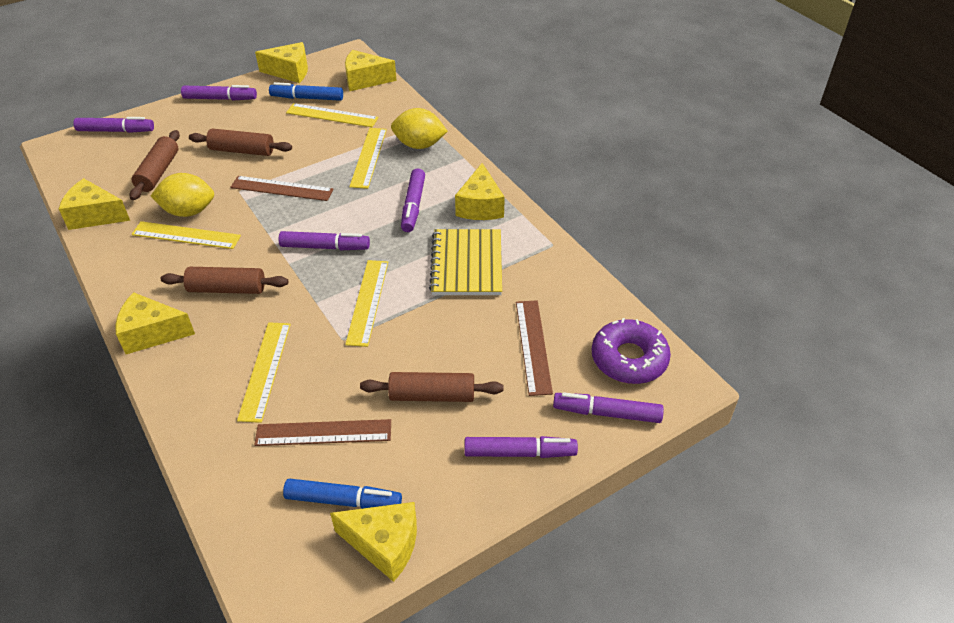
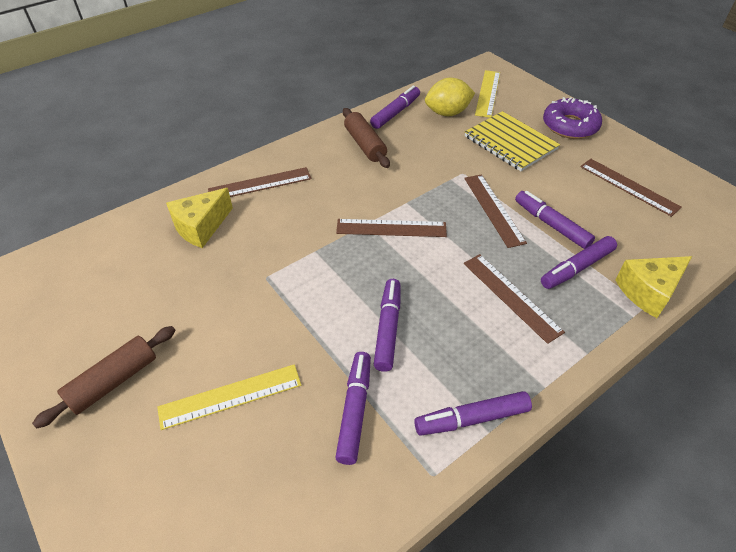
blue marker: [269,82,343,101] [283,479,402,509] = 2 -> none = 0
brown rolling pin: [130,130,180,200] [161,267,288,294] [189,128,292,156] [360,372,504,402] = 4 -> [32,326,175,429] [343,108,390,168] = 2
brown ruler: [230,176,333,201] [254,419,391,446] [516,300,553,396] = 3 -> [208,167,311,197] [336,219,447,237] [464,174,527,248] [464,254,565,344] [580,159,682,217] = 5
yellow cheese: [59,178,130,230] [115,292,195,354] [255,42,308,83] [330,502,417,582] [345,50,397,91] [455,163,505,220] = 6 -> [166,188,233,248] [615,256,692,318] = 2
yellow lemon: [151,173,214,217] [391,108,448,149] = 2 -> [425,78,475,116] = 1
yellow ruler: [132,221,241,249] [237,322,291,423] [286,103,378,127] [345,260,388,347] [349,128,387,189] = 5 -> [157,364,301,430] [475,70,500,118] = 2

